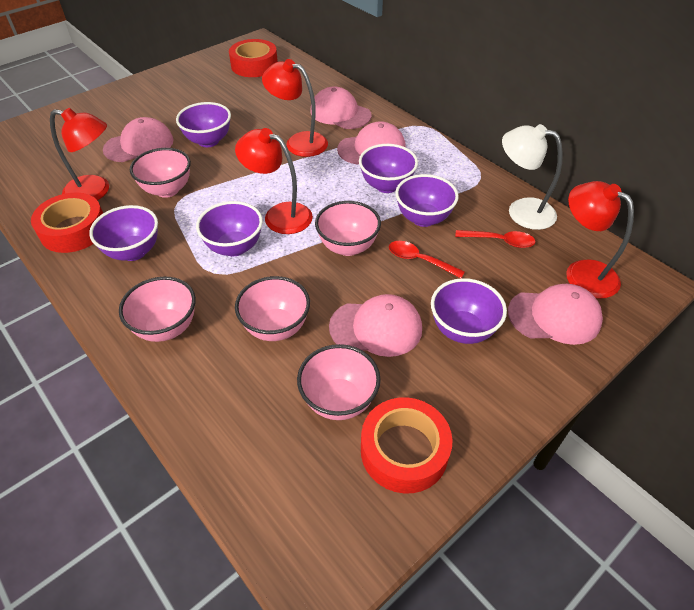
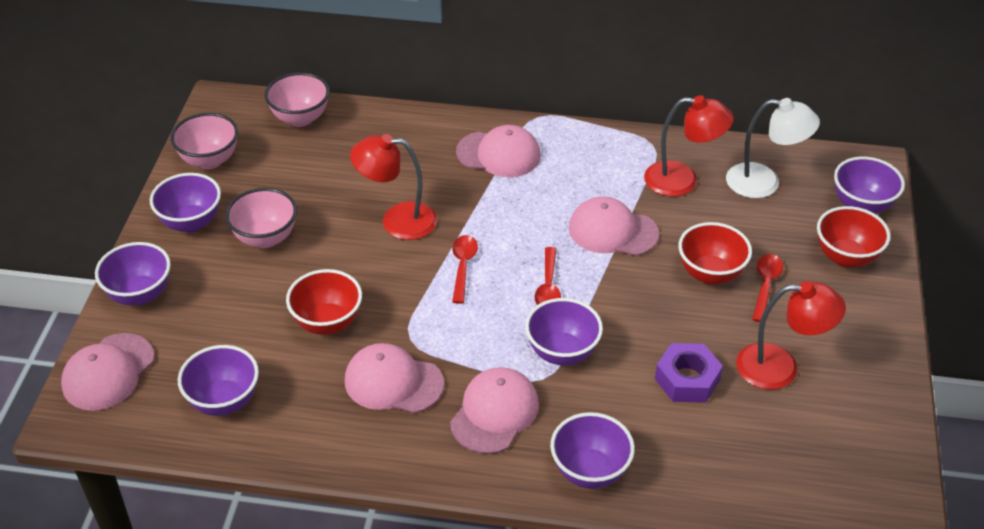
pink bowl: [119,277,196,342] [130,148,191,198] [235,276,310,341] [297,344,381,420] [315,201,381,256] = 5 -> [171,113,238,169] [225,188,297,248] [265,72,330,127] = 3
purple nut: none = 0 -> [655,343,723,403] = 1
red bowl: none = 0 -> [286,269,362,335] [678,222,752,285] [817,206,890,268] = 3
red lamp: [50,108,109,200] [235,128,313,234] [262,59,328,157] [566,181,634,299] = 4 -> [350,134,437,240] [644,95,734,197] [736,281,846,390] = 3
red spoon: [389,241,465,278] [455,230,536,248] = 2 -> [452,235,478,304] [535,247,561,305] [752,254,783,322] = 3
red tape: [31,193,103,253] [229,39,278,77] [361,397,453,493] = 3 -> none = 0

